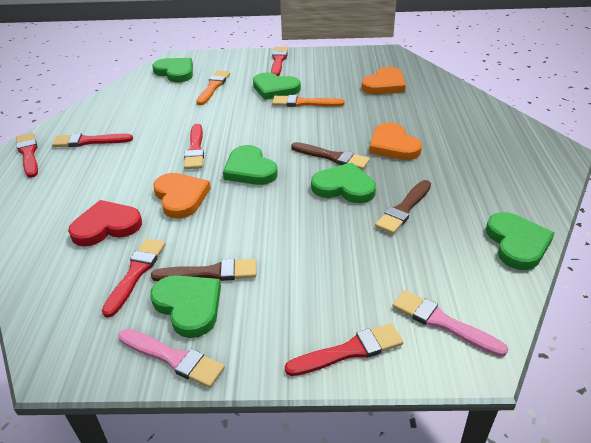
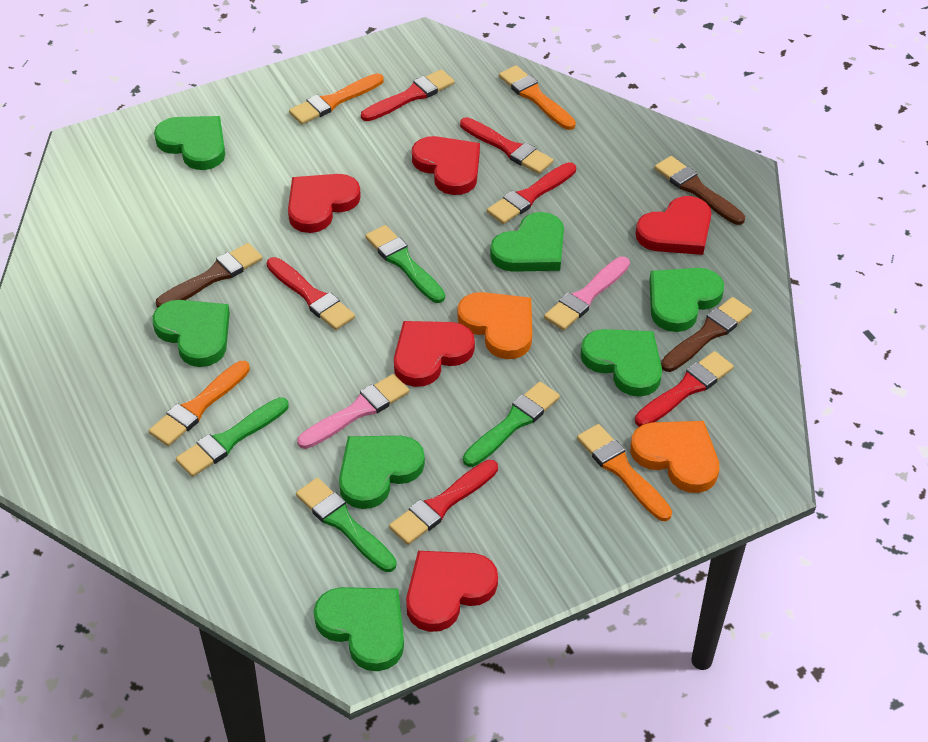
green brush: none = 0 -> [176,397,289,477] [296,478,397,572] [365,225,445,303] [463,382,560,467] = 4
green heart: [150,275,221,338] [152,58,193,82] [223,145,278,185] [253,72,301,100] [311,162,376,203] [486,212,554,270] = 6 -> [153,300,230,367] [154,116,225,170] [314,587,404,671] [339,436,425,509] [490,212,564,272] [580,329,662,397] [649,268,724,332] = 7
orange brush: [196,71,230,105] [272,95,345,107] = 2 -> [149,361,250,446] [289,73,384,124] [499,65,576,130] [577,424,672,521] = 4
orange heart: [153,173,211,219] [362,67,406,94] [369,122,422,160] = 3 -> [457,292,532,359] [630,421,719,493] = 2
red heart: [68,200,142,246] = 1 -> [288,174,361,233] [394,321,475,387] [406,551,498,632] [412,136,480,195] [636,196,711,255] = 5

